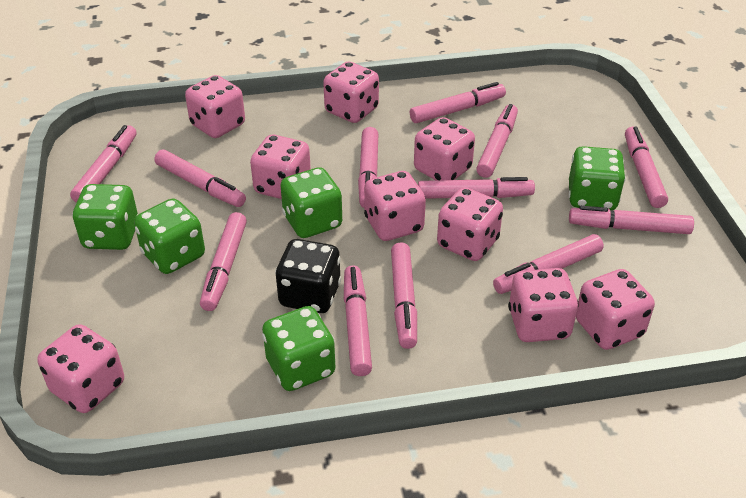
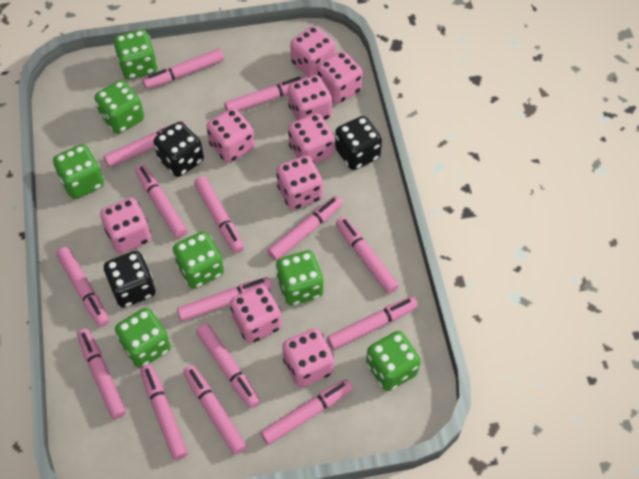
black dice: [275,239,341,313] = 1 -> [104,251,156,308] [154,122,204,177] [335,116,382,170] = 3
green dice: [72,184,138,250] [134,198,205,274] [262,306,335,391] [280,167,342,238] [569,146,626,210] = 5 -> [53,144,104,199] [95,80,144,134] [113,30,157,79] [115,308,171,368] [173,231,224,289] [276,250,324,306] [366,331,421,391] = 7
pink marker: [70,125,137,203] [154,149,246,207] [200,212,247,311] [344,265,372,376] [358,127,378,208] [391,242,417,349] [410,82,506,123] [418,177,535,199] [476,104,518,178] [493,234,604,294] [569,206,694,234] [625,127,668,208] = 12 -> [56,247,109,327] [77,329,126,419] [104,121,188,167] [135,164,187,238] [140,364,188,460] [143,49,224,89] [177,277,272,322] [183,365,246,455] [194,176,244,253] [196,323,260,408] [224,76,305,111] [260,379,353,445] [267,196,343,261] [327,296,418,350] [336,217,399,294] = 15

